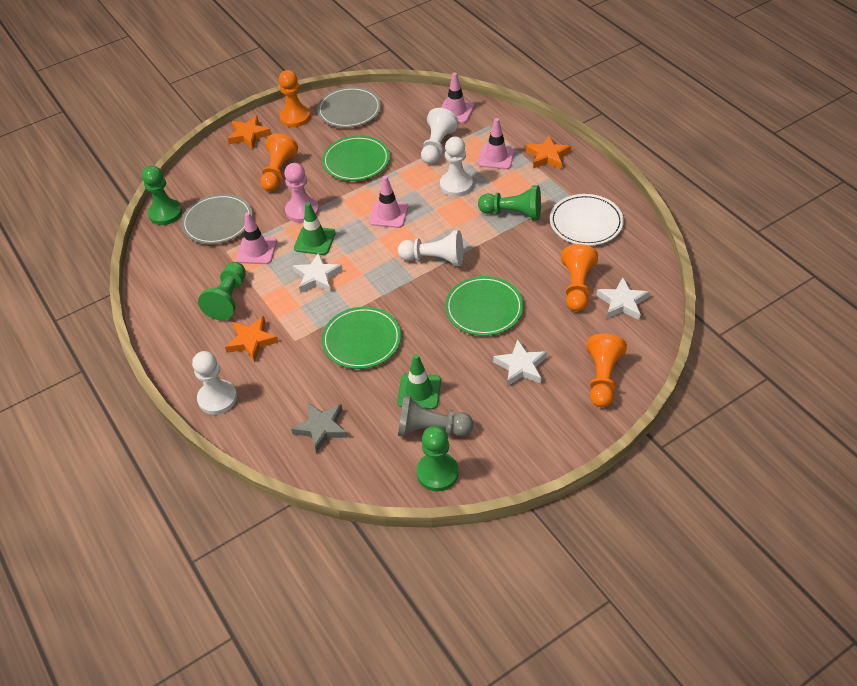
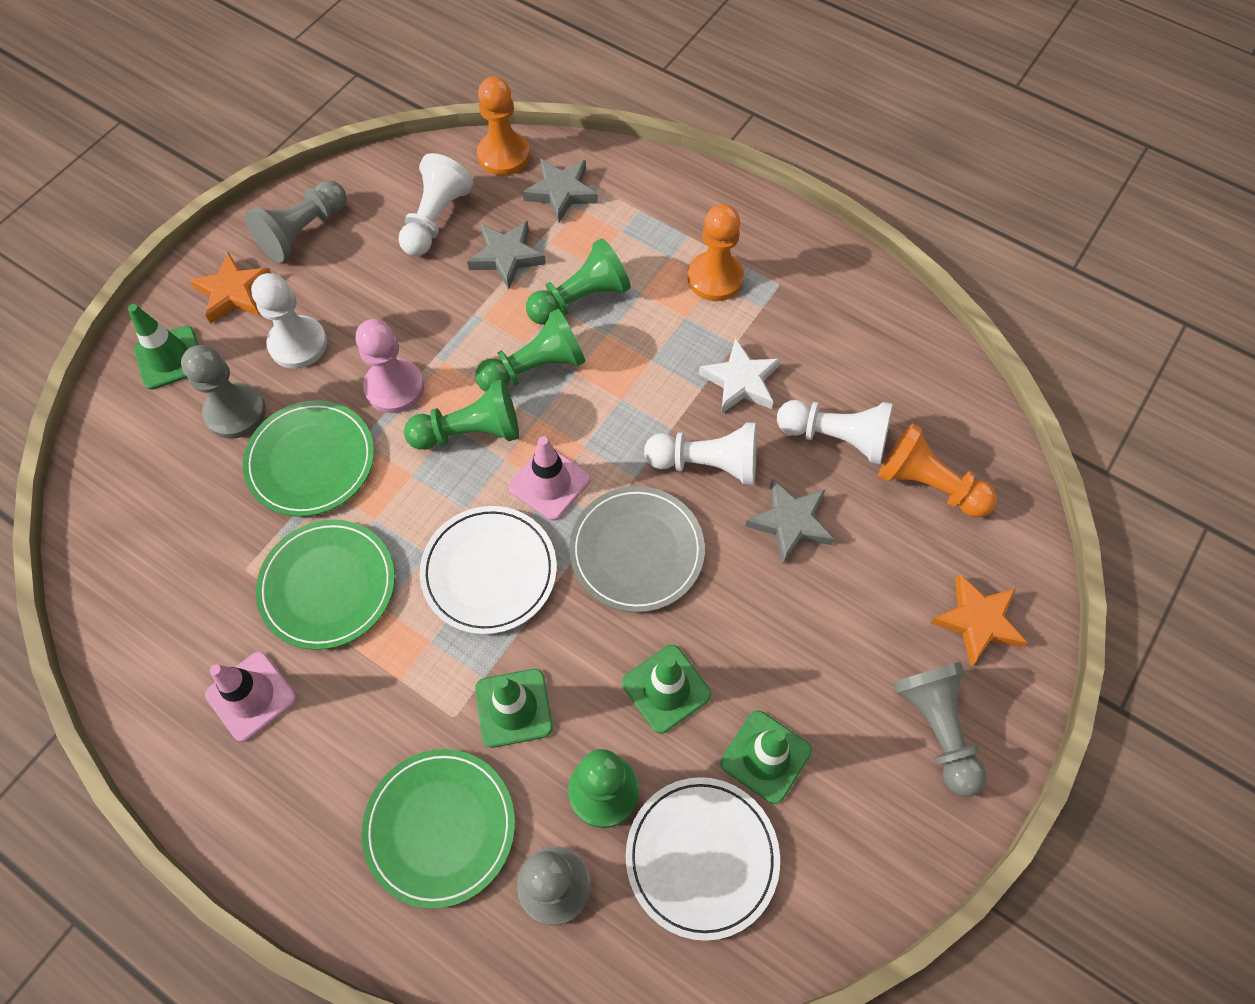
green traffic cone: [294,202,336,255] [397,354,441,409] = 2 -> [128,304,198,390] [475,669,553,748] [622,645,711,734] [720,710,812,804] = 4
grey pawn: [398,395,473,437] = 1 -> [181,345,266,439] [245,180,347,262] [517,846,591,925] [893,662,987,797] = 4
grey plate: [181,194,253,244] [317,87,381,128] = 2 -> [569,486,705,612] = 1
grey star: [291,403,348,453] = 1 -> [467,221,546,290] [523,159,598,223] [745,478,834,564] = 3
orange pawn: [260,134,298,191] [279,70,310,127] [561,244,598,311] [586,334,627,407] = 4 -> [477,76,530,176] [688,204,744,301] [878,423,997,518] = 3
orange star: [225,316,279,362] [227,116,271,149] [526,136,571,170] = 3 -> [189,252,271,324] [930,574,1027,666] = 2
pink traffic cone: [236,212,277,264] [369,176,408,228] [441,72,475,123] [478,118,515,170] = 4 -> [205,652,296,742] [509,436,591,521] = 2
white plate: [550,194,624,246] = 1 -> [420,506,557,634] [626,777,780,941] = 2
white star: [293,253,343,293] [493,339,547,386] [596,277,649,320] = 3 -> [699,338,781,414] = 1

